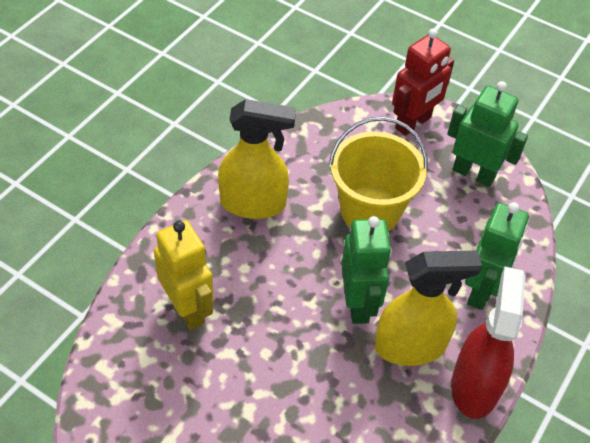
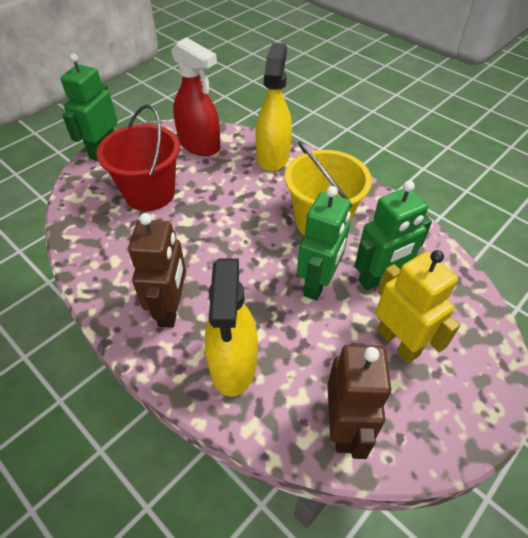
brown robot: none = 0 -> [128,213,186,328] [327,343,391,459] = 2
red bucket: none = 0 -> [97,104,180,211] = 1
red robot: [392,29,454,136] = 1 -> none = 0

